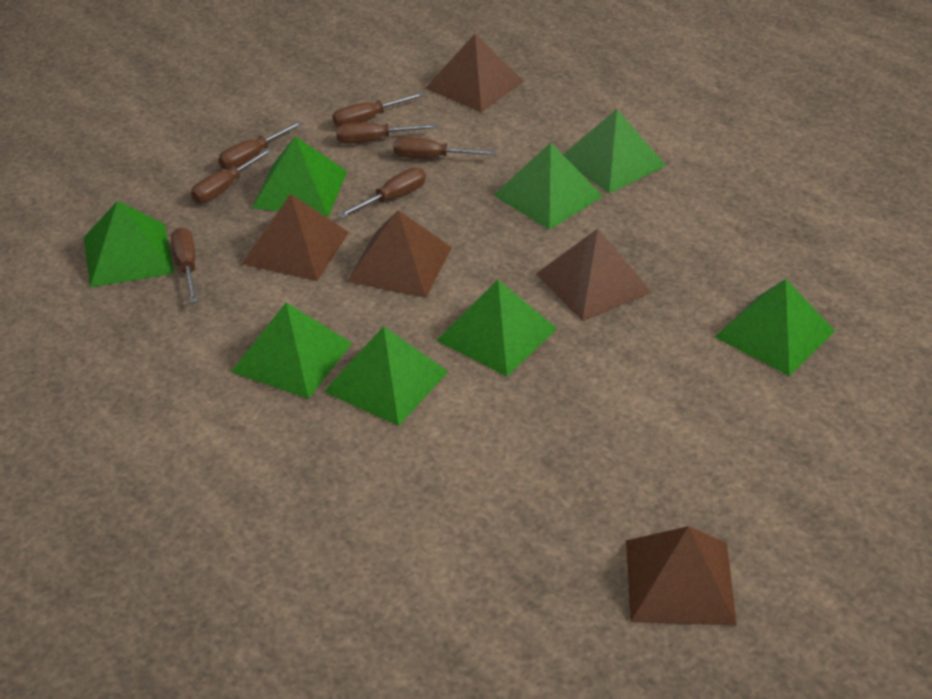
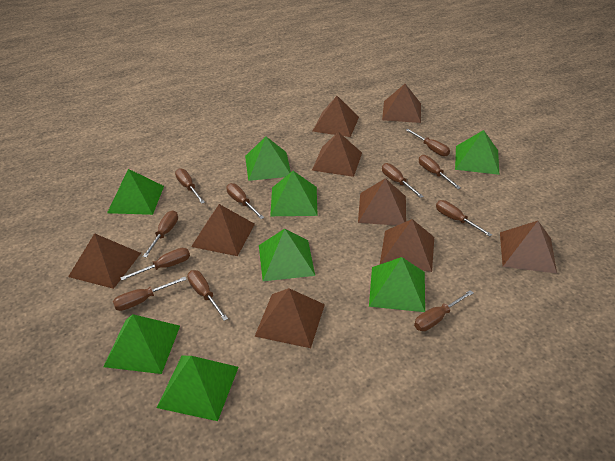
brown pyramid: [242,194,349,281] [347,210,452,298] [426,34,524,113] [536,229,652,321] [626,526,737,625] = 5 -> [68,233,141,289] [191,204,255,256] [254,288,325,348] [312,132,362,177] [313,96,359,137] [358,178,406,226] [380,219,434,272] [382,84,421,123] [500,221,557,273] = 9
brown screwdriver: [171,228,198,303] [191,148,273,203] [218,121,303,170] [332,92,424,127] [336,123,437,144] [338,168,426,218] [394,137,496,158] = 7 -> [113,277,187,311] [120,248,190,280] [143,210,178,258] [175,168,205,204] [187,270,228,321] [226,183,264,219] [382,163,424,198] [406,129,450,156] [414,290,473,331] [419,155,461,189] [436,200,492,237] = 11

